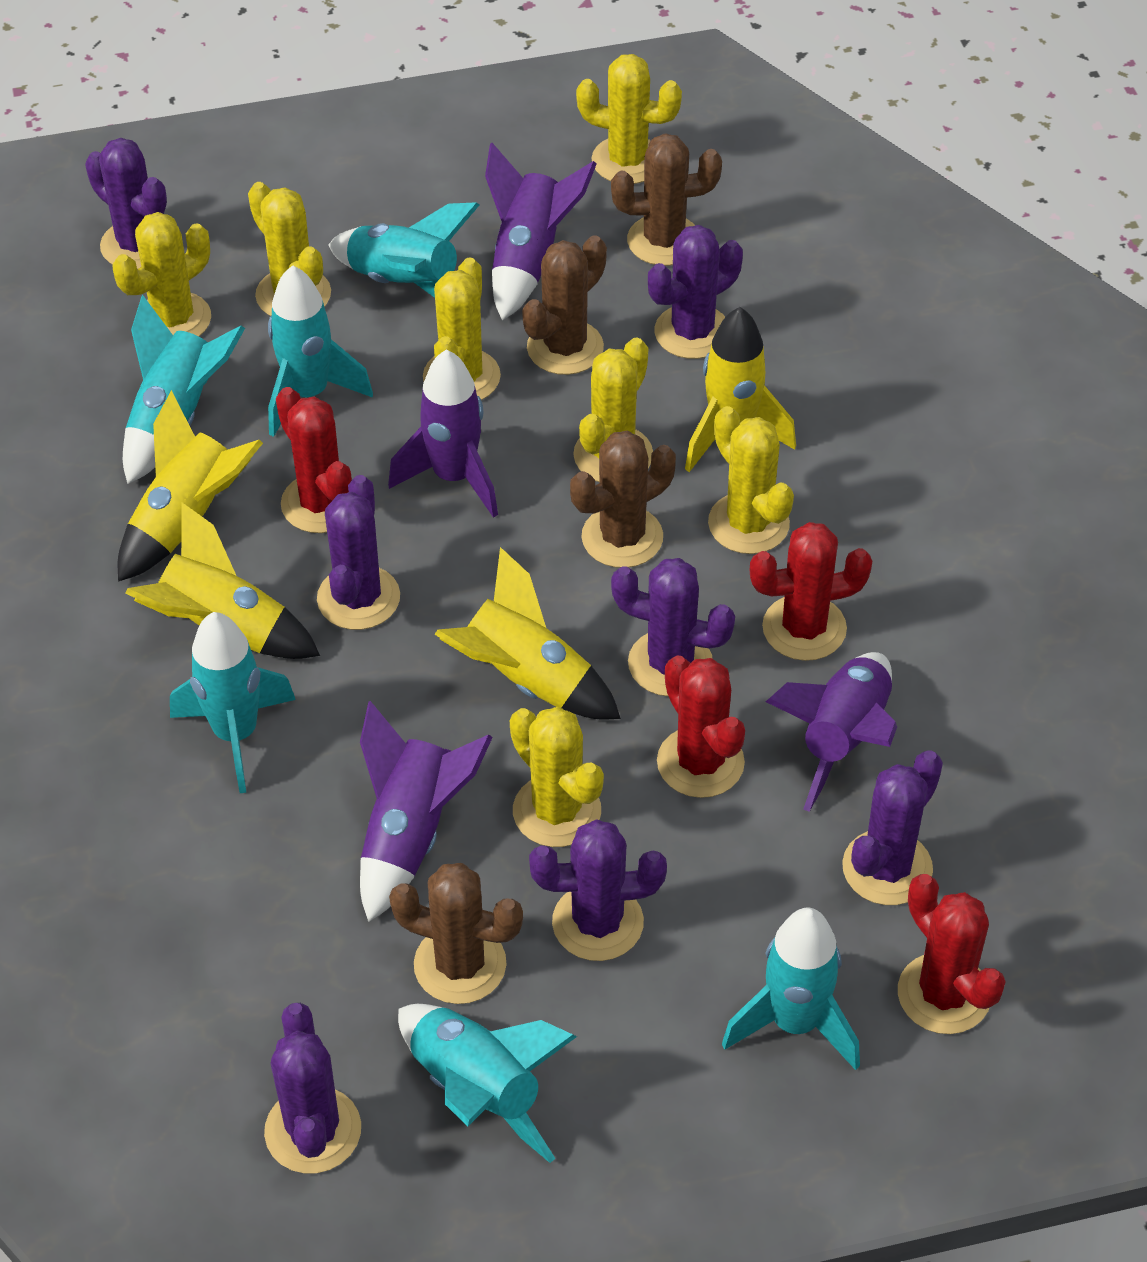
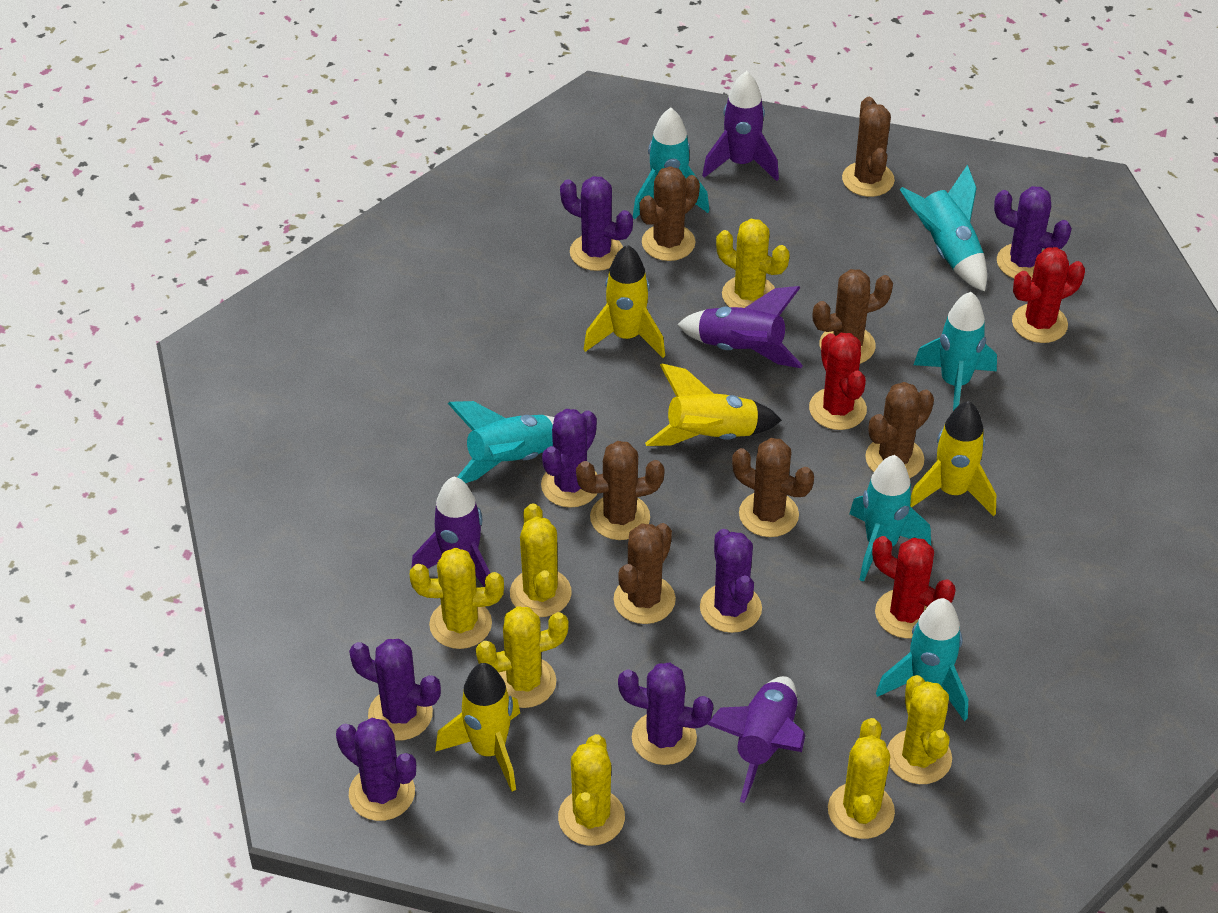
brown cactus: [389,863,523,1004] [522,235,607,375] [570,431,676,568] [611,133,722,266] = 4 -> [576,441,665,540] [614,523,676,624] [639,166,700,261] [732,438,814,537] [813,269,893,364] [842,97,895,197] [865,382,934,478] = 7
red cactus: [276,387,352,533] [657,655,745,798] [750,522,872,661] [898,874,1006,1034] = 4 -> [809,333,867,430] [872,536,956,639] [1012,247,1085,343] = 3

